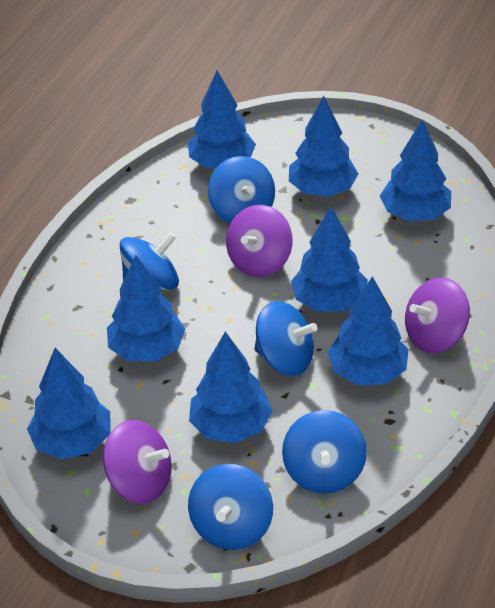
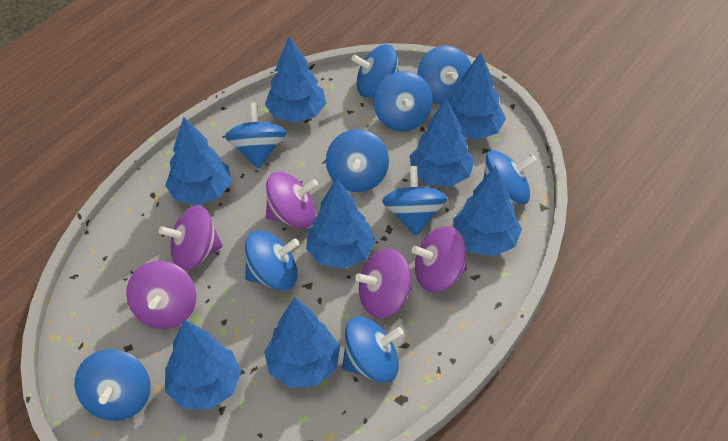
blue spinning top: [120,232,179,290] [188,464,273,550] [208,156,275,223] [255,301,317,376] [282,410,367,494] = 5 -> [75,349,151,421] [225,103,287,169] [245,231,299,290] [326,129,389,192] [342,317,404,383] [351,44,398,98] [374,71,433,131] [382,166,448,236] [417,45,471,105] [483,150,537,204] = 10
purple spinning top: [103,420,172,504] [226,205,293,277] [405,278,470,353] = 3 -> [126,261,196,329] [159,205,222,271] [266,172,318,229] [355,249,412,318] [411,226,467,292] = 5

